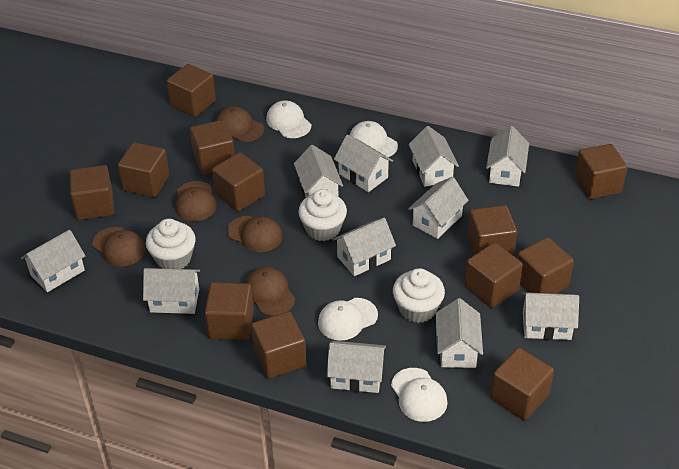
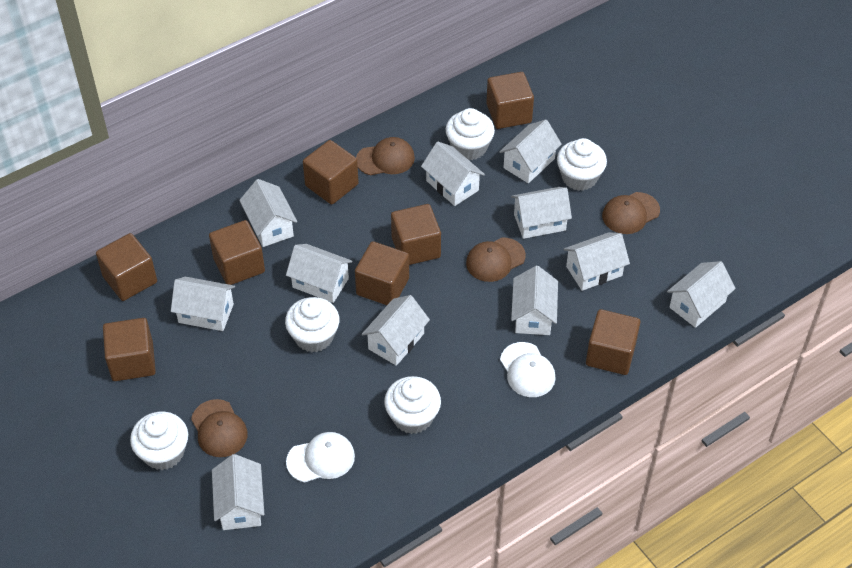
brown cap: [92,227,145,267] [175,181,217,221] [215,106,264,142] [227,216,283,252] [245,267,295,316] = 5 -> [191,399,248,457] [356,137,415,175] [466,237,526,282] [602,192,660,234] = 4
brown cube: [70,165,114,220] [118,142,169,197] [167,64,216,117] [190,120,235,174] [205,282,254,340] [212,152,265,212] [251,311,306,378] [464,242,523,308] [467,205,517,256] [490,348,554,420] [517,237,574,294] [574,144,628,199] = 12 -> [96,233,157,301] [103,318,156,381] [209,220,265,285] [303,140,359,205] [355,241,409,305] [391,204,441,265] [486,72,534,129] [586,309,640,375] = 8
white cap: [266,100,311,138] [318,298,378,341] [350,121,398,157] [391,368,448,422] = 4 -> [286,432,355,483] [500,342,556,397] = 2
white cupcake: [146,219,196,269] [298,189,347,241] [393,268,445,323] = 3 -> [130,412,188,470] [285,297,339,352] [384,376,441,434] [446,108,495,160] [557,138,607,191] = 5

